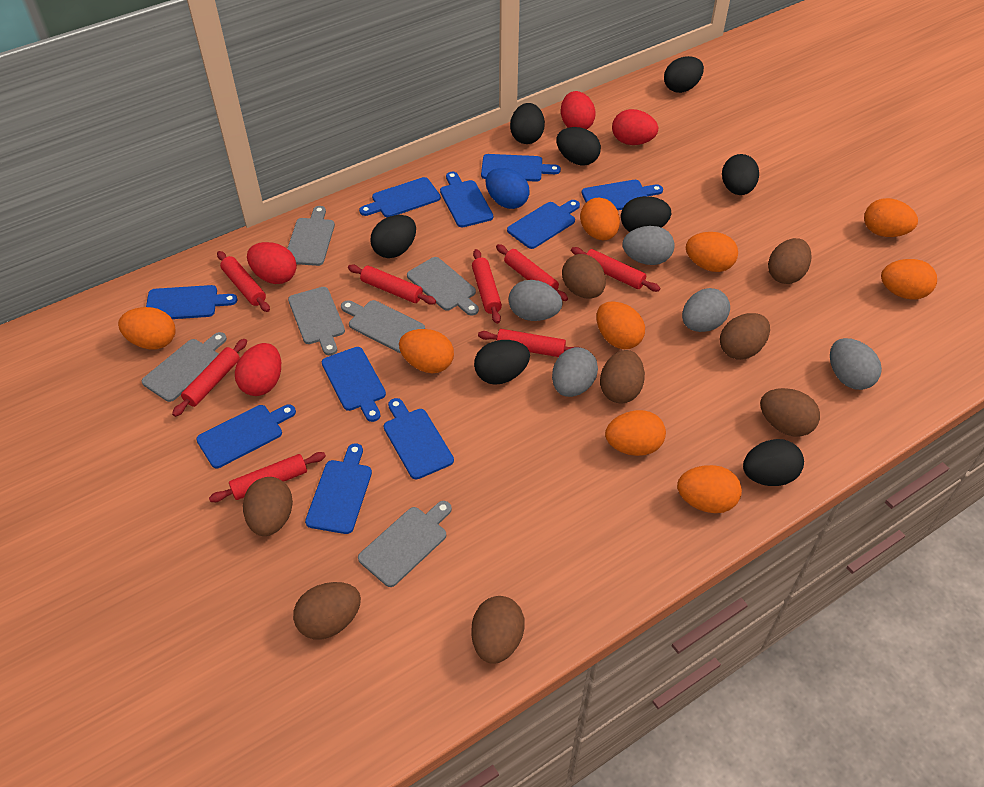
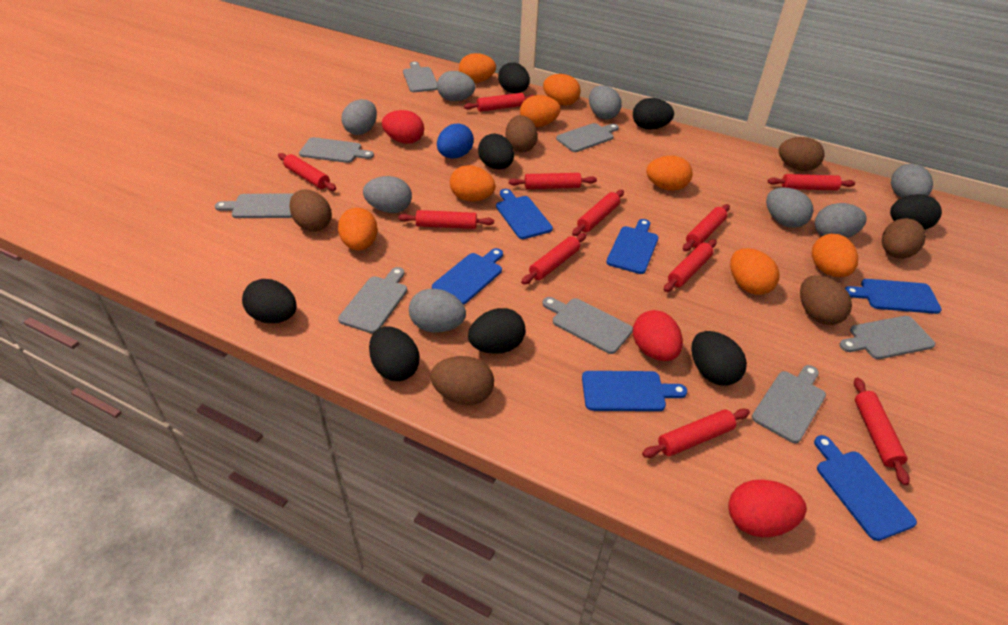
blue cutting board: [146,285,238,319] [196,404,296,468] [305,443,372,534] [322,347,386,422] [359,177,441,217] [384,398,454,479] [440,172,493,227] [481,154,561,182] [507,200,580,249] [582,180,663,210] = 10 -> [432,248,503,305] [496,189,553,239] [582,371,687,411] [606,219,658,274] [814,435,917,541] [845,279,942,314] = 6
brown egg: [243,477,293,536] [293,582,361,639] [471,596,525,664] [562,254,606,299] [600,350,645,403] [720,313,770,360] [760,388,820,436] [768,238,811,284] = 8 -> [289,189,332,232] [430,356,494,405] [505,115,538,153] [779,137,824,171] [800,275,852,325] [882,218,926,259] = 6
grey cutting board: [142,332,227,402] [287,206,335,266] [288,287,345,355] [341,300,425,353] [358,501,452,587] [407,257,479,316] = 6 -> [215,193,294,218] [299,137,374,163] [338,267,407,334] [403,61,438,92] [542,297,633,354] [556,123,619,152] [752,365,826,443] [840,316,936,359] = 8
grey egg: [509,280,562,321] [552,347,598,397] [622,226,675,265] [682,288,730,332] [830,338,882,390] = 5 -> [341,99,377,135] [363,176,412,213] [409,289,466,333] [437,71,475,101] [589,85,622,119] [766,188,813,228] [815,203,866,238] [891,164,933,198] = 8
orange egg: [118,307,175,350] [399,329,454,373] [580,198,620,240] [596,301,645,349] [605,410,666,456] [677,465,742,513] [686,232,738,272] [864,198,918,237] [881,259,937,300] = 9 -> [338,208,378,250] [450,165,495,202] [459,53,496,83] [520,95,561,127] [543,74,580,105] [646,156,693,191] [730,248,780,295] [812,234,858,277] = 8
red egg: [235,343,281,396] [247,242,297,284] [561,91,595,129] [612,109,658,145] = 4 -> [382,110,424,144] [633,310,683,361] [728,480,807,537] = 3
red rolling pin: [172,339,247,417] [209,452,326,502] [217,251,270,312] [348,264,436,305] [472,249,502,324] [478,329,581,357] [496,244,568,301] [571,247,661,292] = 8 -> [278,153,336,191] [398,210,494,229] [464,93,535,112] [509,173,597,189] [521,233,586,285] [572,190,624,236] [642,408,750,458] [664,239,716,292] [683,204,730,251] [768,174,855,191] [854,377,910,485] = 11

